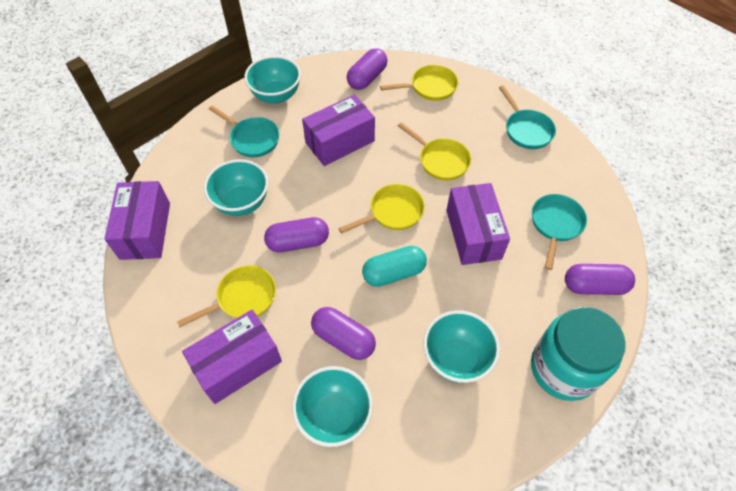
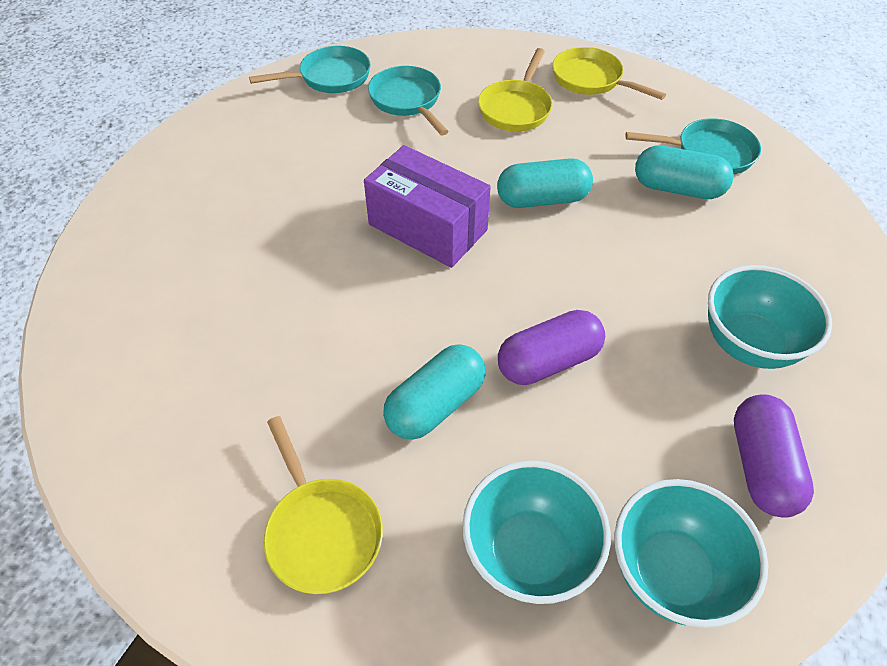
purple box: [104,181,170,260] [182,310,282,404] [302,95,375,166] [446,183,510,265] = 4 -> [364,145,491,268] = 1
purple capsule: [264,217,329,252] [311,307,376,360] [347,48,388,90] [565,264,635,295] = 4 -> [498,310,605,385] [734,394,814,518] = 2
turquoise bowl: [204,159,268,216] [244,56,301,104] [292,366,373,447] [423,310,500,383] = 4 -> [462,461,611,604] [614,479,768,628] [708,265,832,369] = 3
turquoise capsule: [362,246,427,287] = 1 -> [383,345,486,440] [497,158,593,208] [635,145,734,199] = 3
turquoise jar: [531,307,626,401] = 1 -> none = 0
yellow pan: [177,265,276,327] [339,184,425,234] [380,65,458,101] [398,122,471,181] = 4 -> [264,416,383,594] [478,48,553,132] [552,47,666,100] = 3

